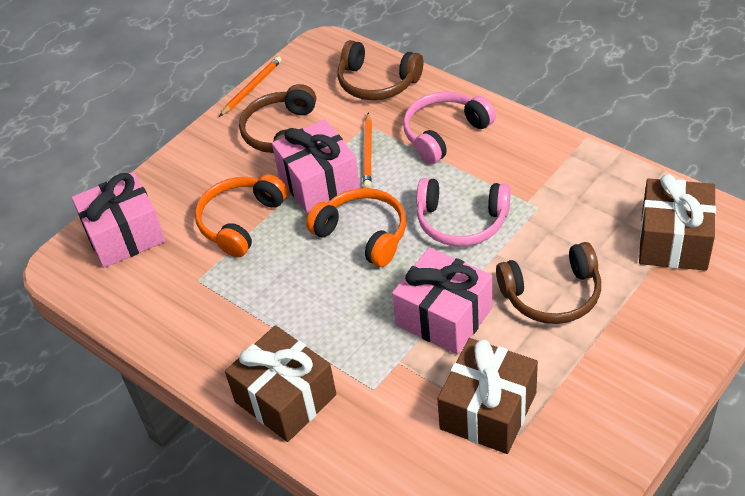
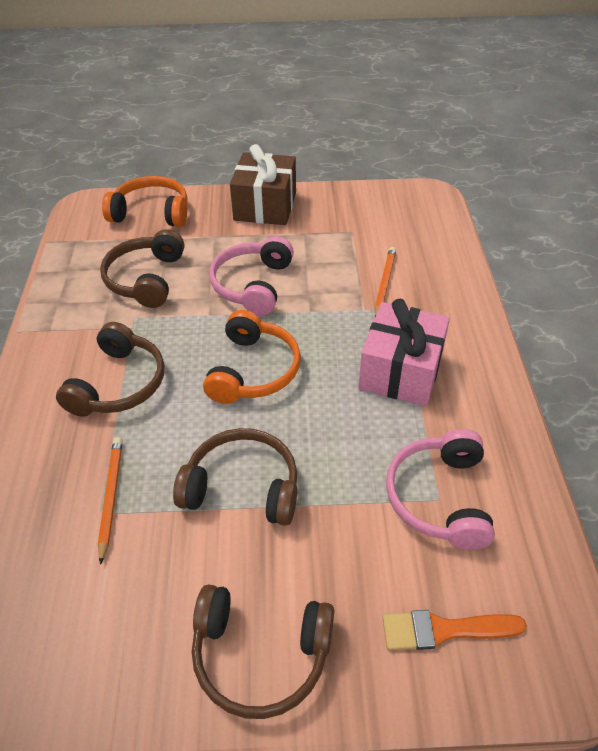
brown gift: [225,325,336,442] [437,338,538,454] [639,174,716,271] = 3 -> [230,144,296,225] = 1
brown headphones: [239,84,316,153] [337,40,423,100] [496,242,601,324] = 3 -> [56,322,164,417] [100,229,185,308] [173,428,297,526] [192,584,334,719] = 4
orange brush: none = 0 -> [382,610,527,650] = 1
pink gift: [72,172,166,268] [272,119,360,214] [392,247,493,355] = 3 -> [358,299,450,406] = 1

